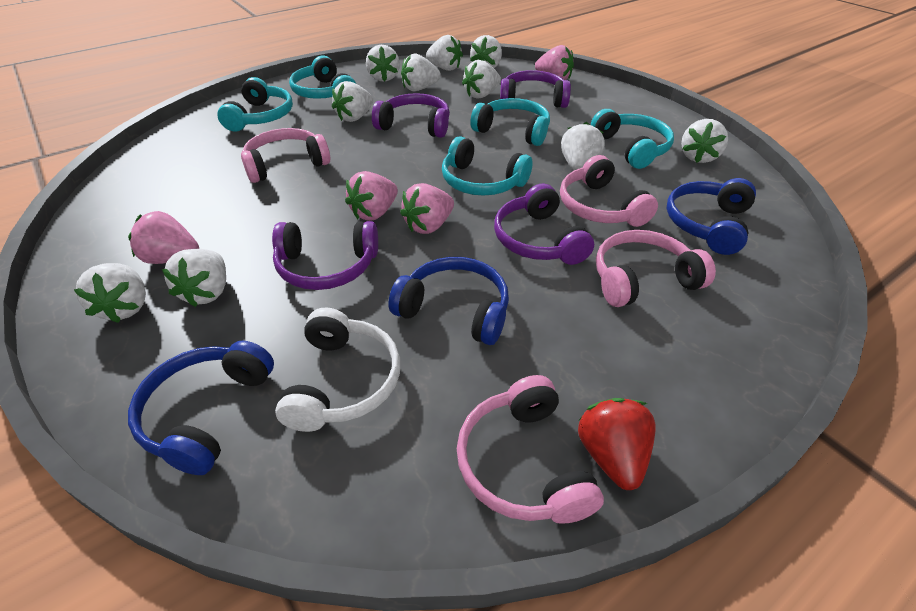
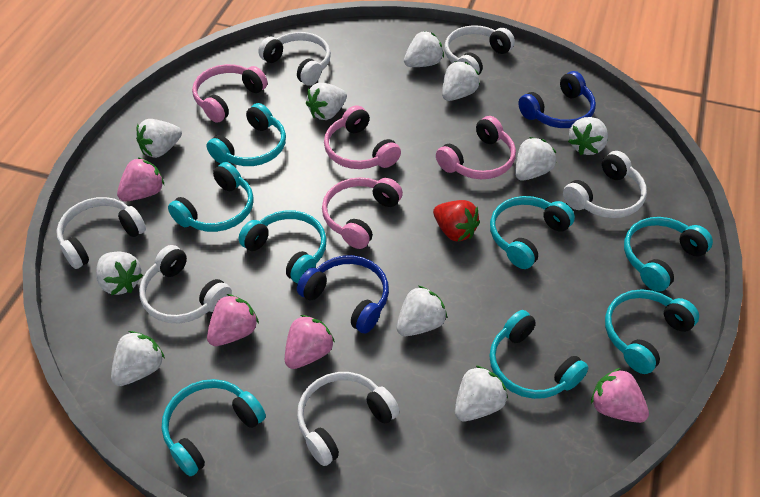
blue headphones: [128,341,274,475] [388,257,509,345] [666,178,756,255] = 3 -> [297,255,389,333] [518,71,596,128] = 2
purple headphones: [272,221,378,290] [372,93,450,138] [494,184,594,265] [500,70,571,108] = 4 -> none = 0
turquoise headphones: [217,77,293,132] [289,55,356,99] [442,136,533,196] [470,98,550,146] [591,109,674,169] = 5 -> [162,379,266,476] [168,162,254,232] [206,103,286,166] [238,210,327,283] [489,310,588,399] [490,196,575,269] [605,289,699,374] [624,217,713,292] = 8
white headphones: [275,308,400,432] = 1 -> [56,197,146,269] [139,245,232,323] [258,32,331,86] [297,372,400,466] [444,25,515,74] [563,151,647,218] = 6

